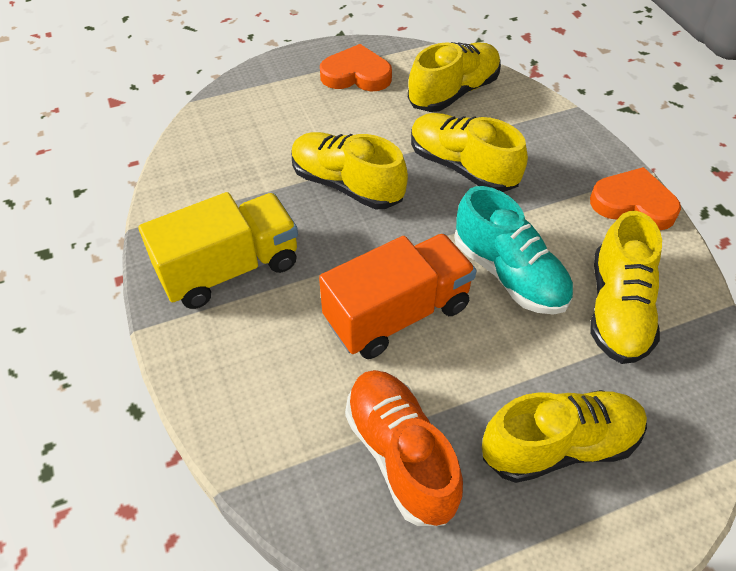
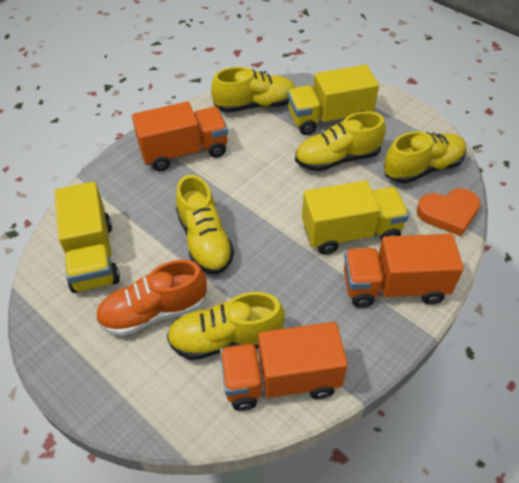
orange heart: [320,44,392,92] [590,167,681,230] = 2 -> [416,189,480,236] = 1
orange truck: [319,233,477,359] = 1 -> [132,102,228,171] [220,322,348,411] [344,234,464,308] = 3
turquoise shoe: [454,186,573,315] = 1 -> none = 0
yellow truck: [139,192,298,309] = 1 -> [55,182,120,293] [287,65,379,135] [302,181,409,255] = 3

